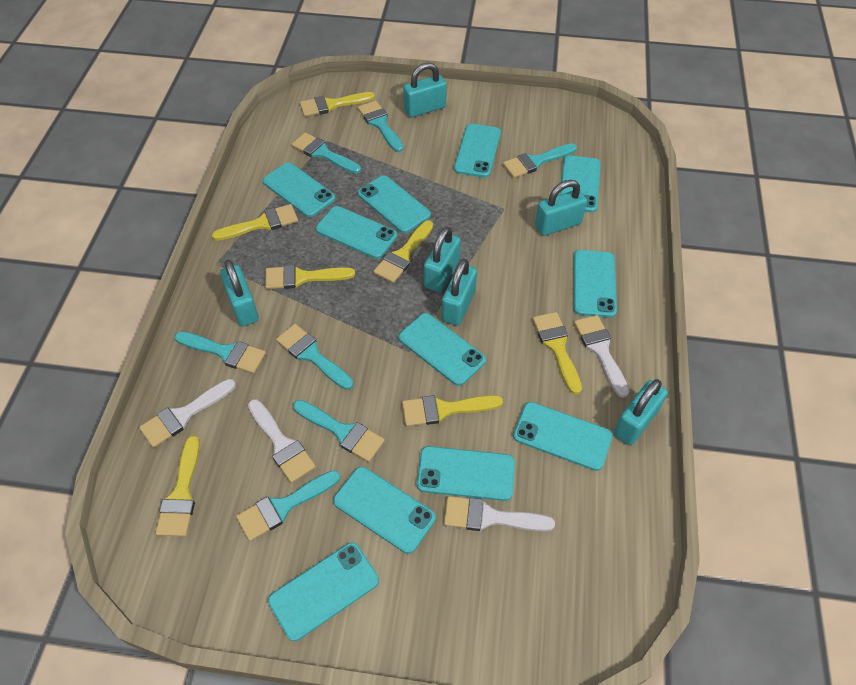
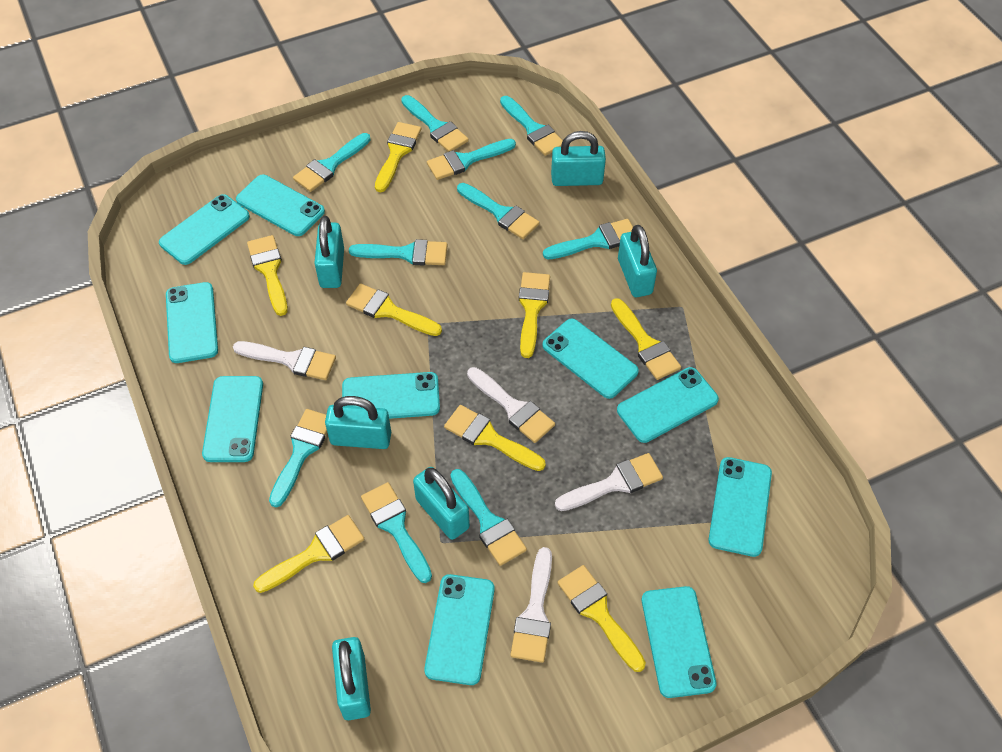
turquoise brush: [175,331,266,374] [236,470,341,541] [276,324,353,390] [291,132,361,174] [293,400,385,462] [358,100,404,152] [503,143,577,178] = 7 -> [269,409,327,507] [293,133,370,192] [349,239,447,266] [361,482,432,583] [401,95,469,152] [427,139,516,180] [450,469,527,566] [457,183,540,239] [500,96,563,156] [543,219,633,259] = 10
turquoise phone: [263,163,336,217] [268,542,379,641] [316,206,397,259] [333,467,436,554] [358,175,431,233] [399,313,486,386] [417,446,515,501] [454,124,501,178] [513,402,613,471] [560,155,601,213] [574,250,617,318] = 11 -> [159,194,250,265] [166,282,218,363] [202,376,263,462] [236,174,325,236] [342,372,440,419] [424,574,495,685] [542,319,639,399] [617,367,719,443] [642,586,716,698] [709,457,772,557] = 10
yellow brush: [155,436,200,537] [212,204,298,241] [265,265,355,289] [300,92,375,117] [373,220,433,283] [402,395,503,427] [533,312,582,395] = 7 -> [247,235,288,316] [253,515,364,593] [346,283,442,336] [375,122,421,192] [444,405,546,471] [519,272,550,358] [558,565,646,672] [611,298,681,380] = 8

